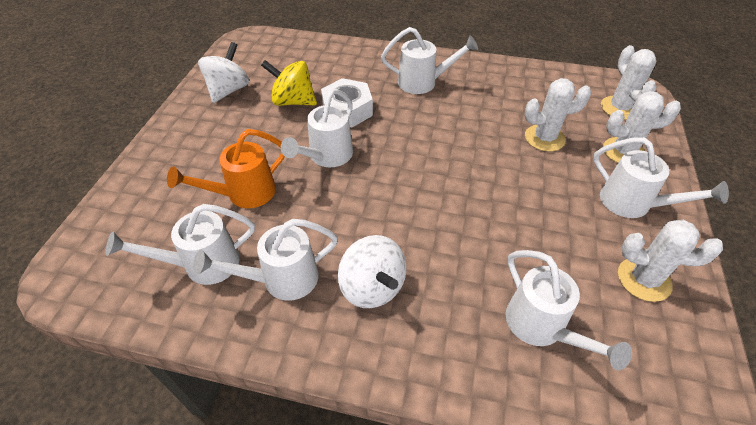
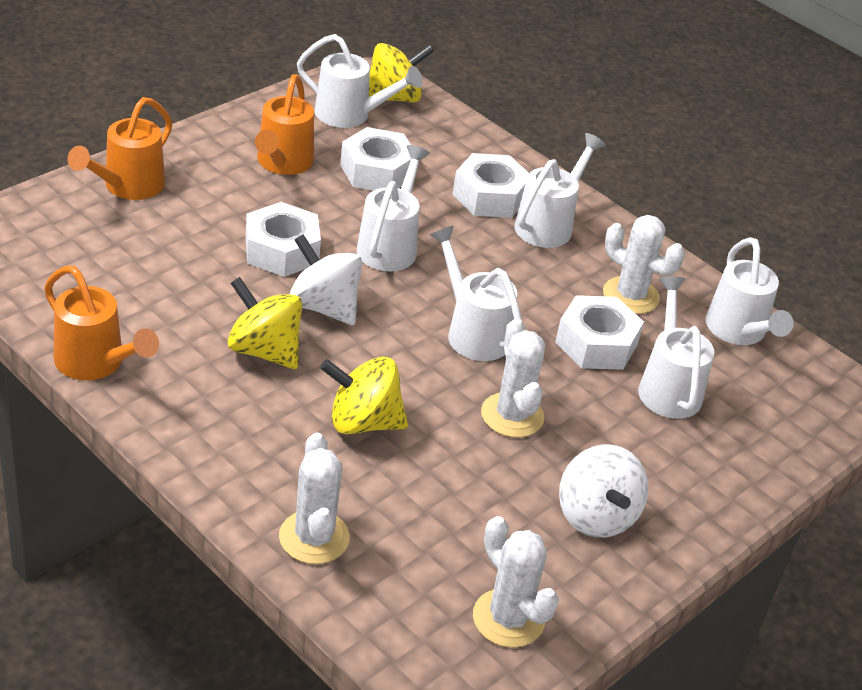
orange watering can: [167,129,285,208] = 1 -> [44,266,159,380] [67,97,173,200] [255,74,314,175] = 3
white nut: [321,78,373,127] = 1 -> [246,202,321,277] [340,127,411,191] [452,153,529,218] [555,295,644,370] = 4
yellow spinning top: [261,60,317,106] = 1 -> [227,277,302,369] [320,357,408,434] [369,43,434,102] = 3

